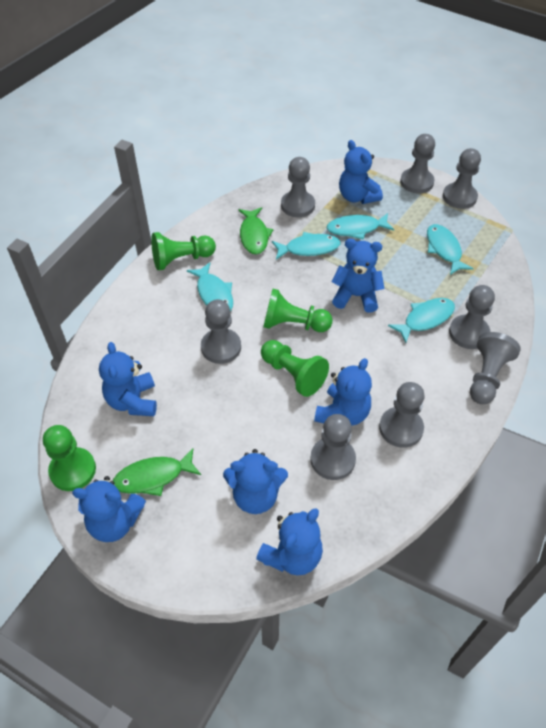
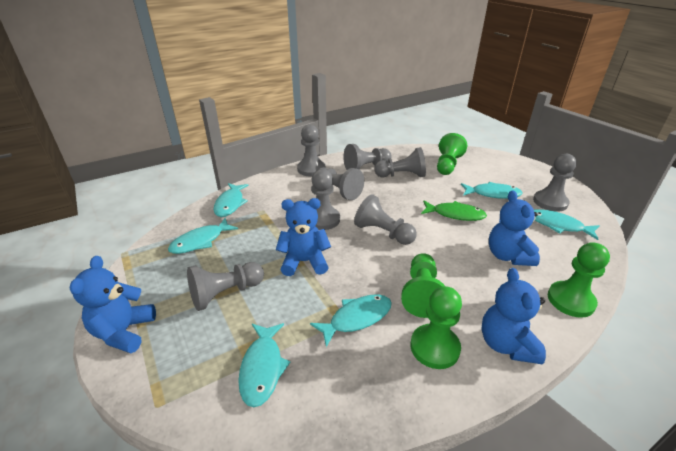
blue teddy bear: [72,476,146,542] [99,342,157,416] [223,449,288,514] [256,508,323,576] [314,358,372,426] [332,239,384,313] [339,140,383,204] = 7 -> [70,256,156,353] [276,198,331,276] [481,268,546,364] [489,190,540,266] = 4
green fish: [113,448,201,496] [238,207,273,254] = 2 -> [421,200,487,221] = 1
turquoise fish: [187,262,233,311] [272,232,341,259] [327,213,394,240] [388,298,455,343] [427,224,474,275] = 5 -> [168,218,238,254] [214,183,249,217] [238,323,290,407] [310,294,392,347] [461,182,523,199] [534,209,599,240] = 6

